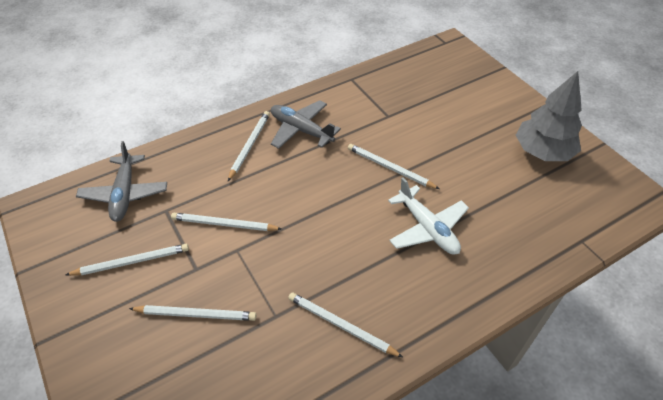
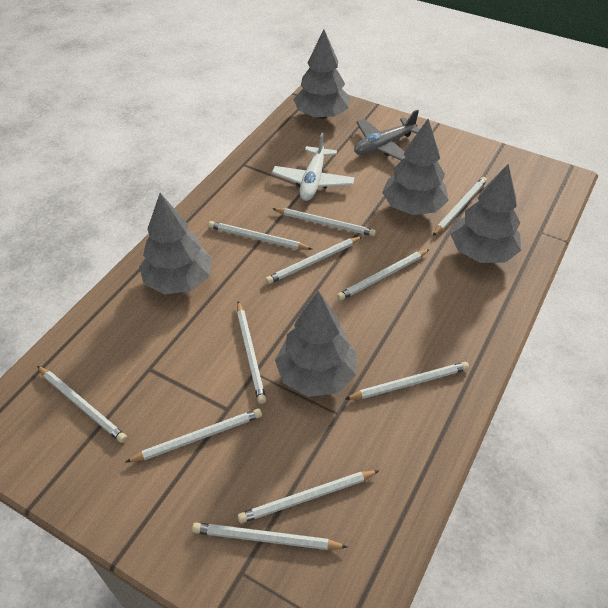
grey plane: [76,141,167,222] [271,100,341,149] = 2 -> [354,110,420,161] = 1
grey tree: [516,71,582,161] = 1 -> [139,193,212,294] [275,291,356,397] [293,30,350,119] [382,119,449,215] [450,164,521,263] = 5
white pencil: [66,244,189,276] [129,305,256,321] [171,213,282,231] [228,111,270,181] [288,292,403,357] [348,144,439,189] = 6 -> [37,366,127,443] [126,409,262,462] [192,523,348,550] [208,221,312,250] [237,301,266,404] [237,470,380,523] [266,236,363,284] [272,208,376,236] [337,249,430,301] [345,362,469,400] [433,177,487,236] = 11

